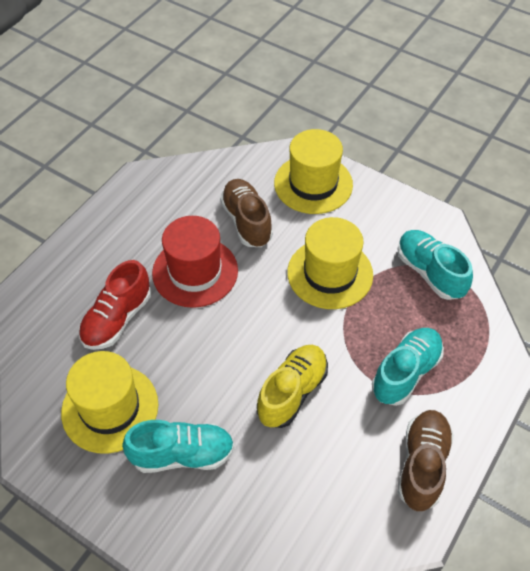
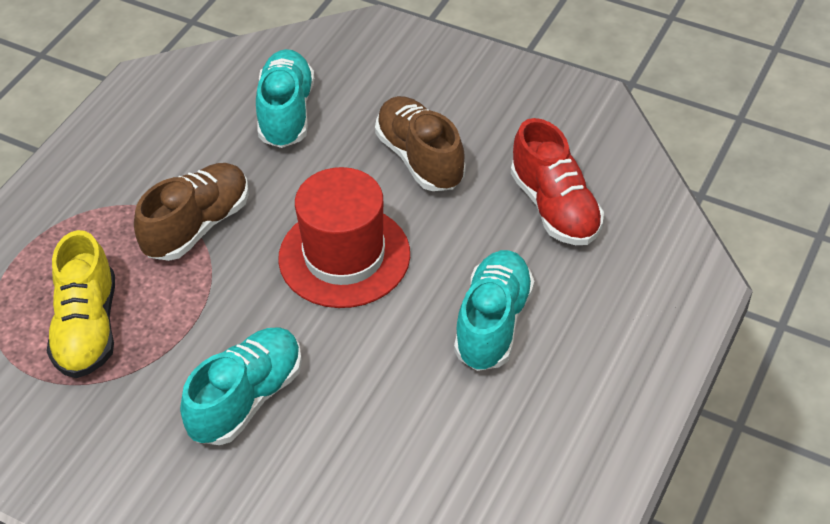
yellow hat: [61,351,158,454] [274,129,353,214] [287,217,373,309] = 3 -> none = 0

